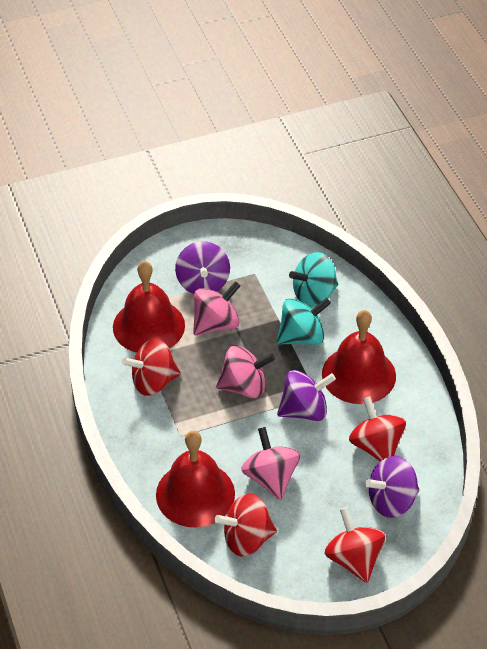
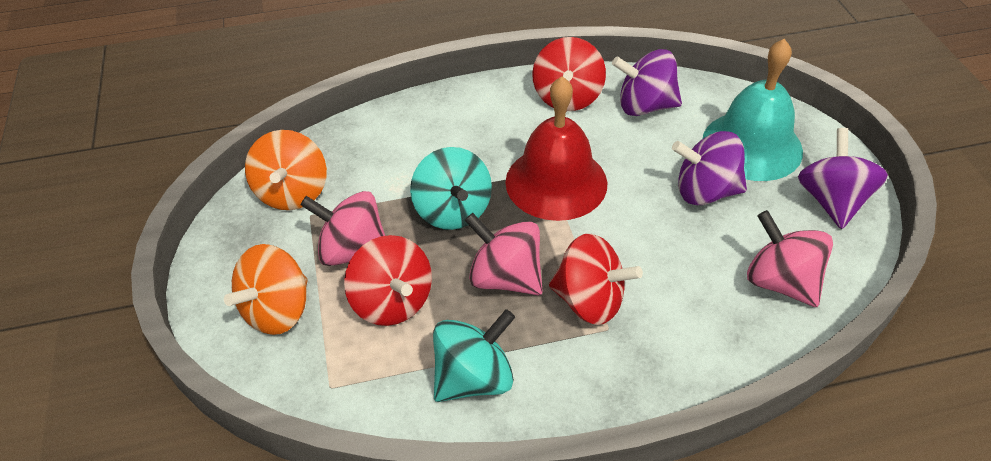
orange spinning top: none = 0 -> [224,244,308,335] [245,130,327,210] = 2
red bell: [113,261,185,353] [156,431,235,527] [322,310,396,404] = 3 -> [505,76,608,221] = 1
red spinning top: [122,339,181,396] [215,494,277,556] [324,507,385,583] [349,396,406,461] = 4 -> [344,235,432,326] [532,37,606,111] [549,234,643,325] = 3
turquoise bell: none = 0 -> [703,39,803,181] = 1

